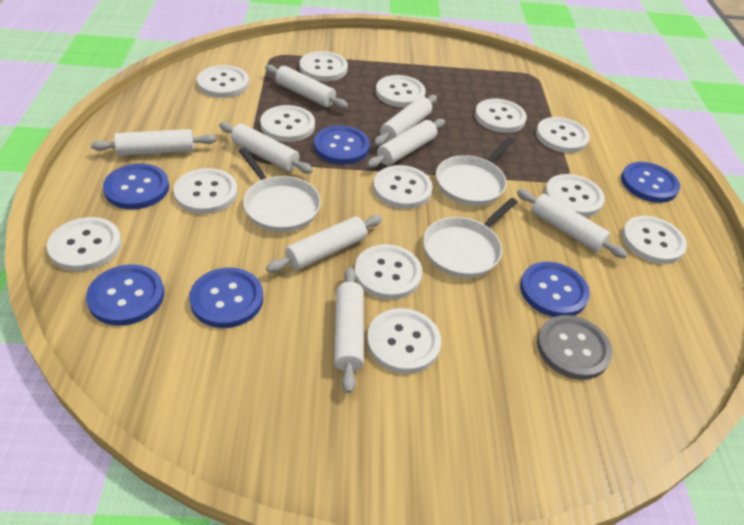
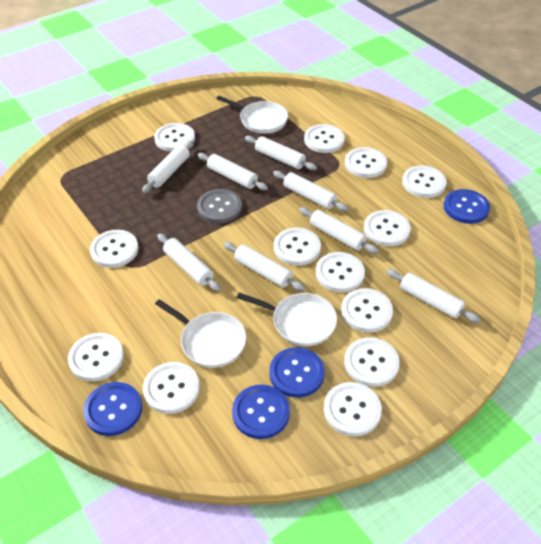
blue button: [86,264,164,326] [103,163,169,209] [189,267,263,328] [314,126,370,164] [520,262,590,317] [621,162,680,203] = 6 -> [83,382,142,436] [232,385,290,439] [269,347,325,398] [443,189,490,224] = 4

